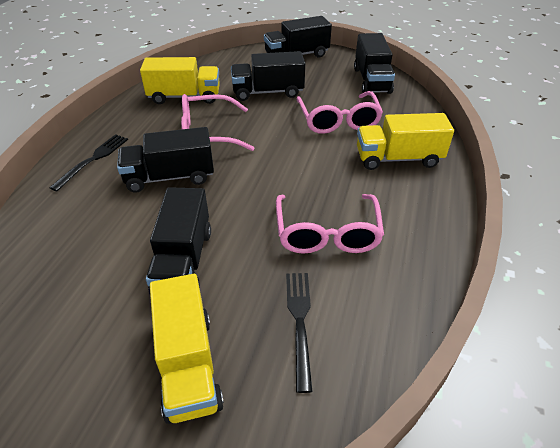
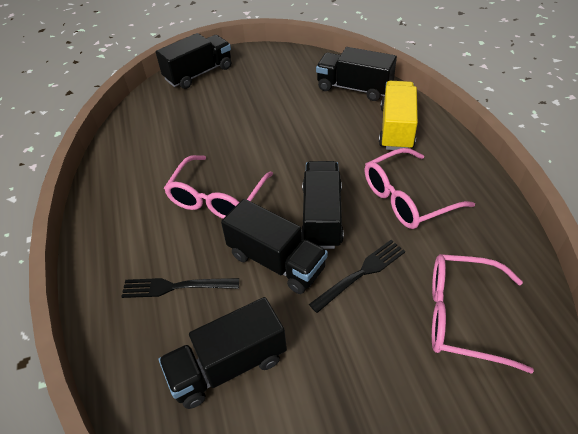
yellow truck: [140,57,220,104] [150,274,224,424] [357,113,454,170] = 3 -> [379,81,418,150] = 1

